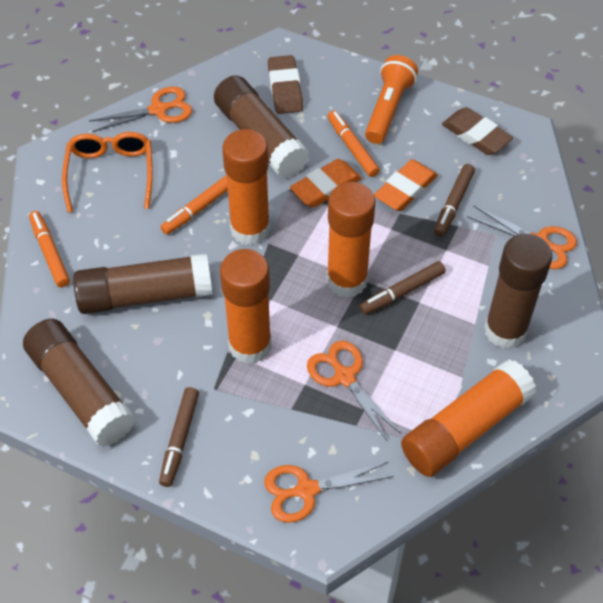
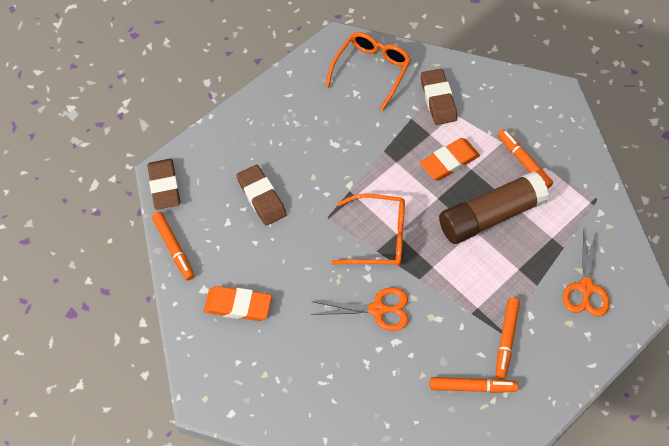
brown eraser: [268,55,303,114] [442,107,513,155] = 2 -> [147,159,180,210] [236,165,287,226] [421,69,457,125] = 3
brown glue stick: [23,319,135,447] [73,253,213,314] [214,75,310,178] [484,234,552,349] = 4 -> [439,171,549,244] = 1
brown marker: [159,387,199,487] [360,261,446,315] [434,164,475,237] = 3 -> none = 0
orange flashlight: [365,55,418,144] = 1 -> none = 0
orange glasses: [62,132,153,213] = 1 -> [325,32,411,111] [331,194,405,266] = 2
orange glue stick: [220,249,271,364] [222,129,270,245] [326,182,376,298] [401,359,536,477] = 4 -> none = 0
orange marker: [29,211,70,287] [161,176,228,234] [328,110,380,177] = 3 -> [152,212,194,280] [430,377,518,393] [495,298,520,379] [498,129,553,189] = 4
orange scissors: [89,87,192,132] [264,461,394,523] [307,341,401,441] [467,206,577,269] = 4 -> [311,287,409,331] [563,229,610,317] = 2

